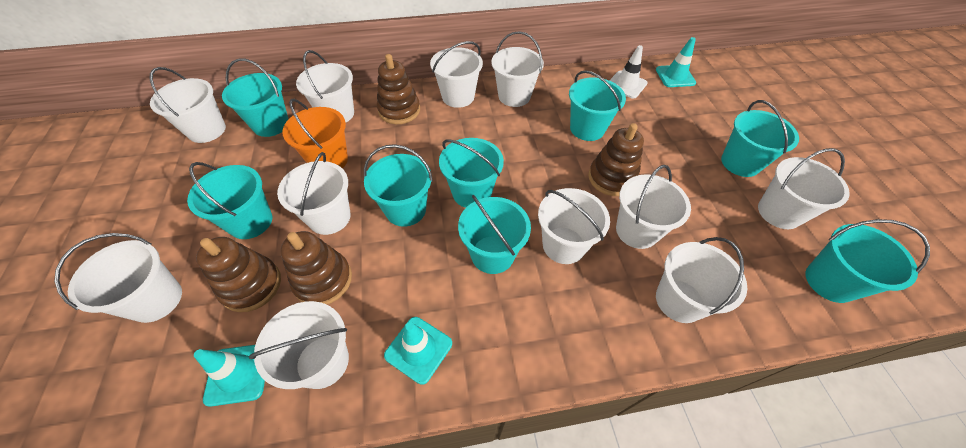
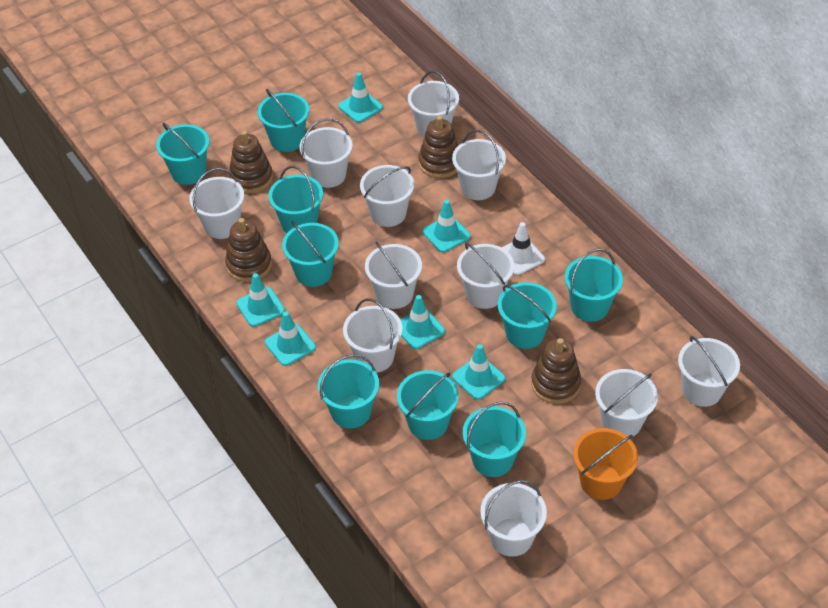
turquoise bucket: [187,162,272,239] [222,58,288,137] [364,144,433,227] [439,138,504,208] [458,195,531,274] [569,70,626,141] [721,100,799,177] [805,219,930,303] = 8 -> [156,123,209,185] [258,89,309,152] [268,166,323,233] [282,221,339,287] [318,354,379,429] [397,370,459,440] [463,402,526,477] [498,282,557,349] [565,249,623,322] = 9
turquoise traffic cone: [194,345,265,407] [384,317,452,385] [656,37,696,87] = 3 -> [236,273,285,327] [265,311,316,366] [338,72,383,123] [400,295,445,349] [423,200,471,252] [452,344,505,400] = 6

